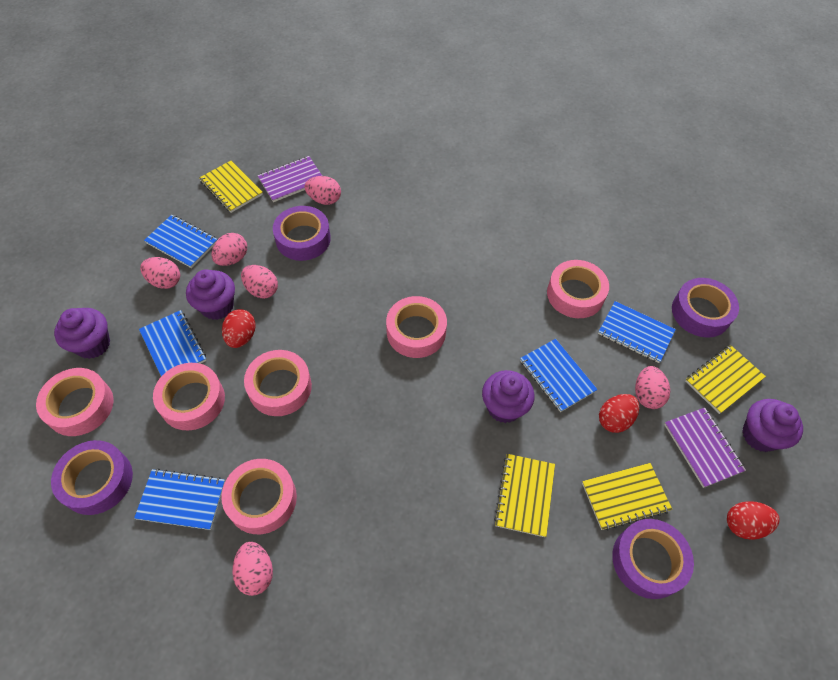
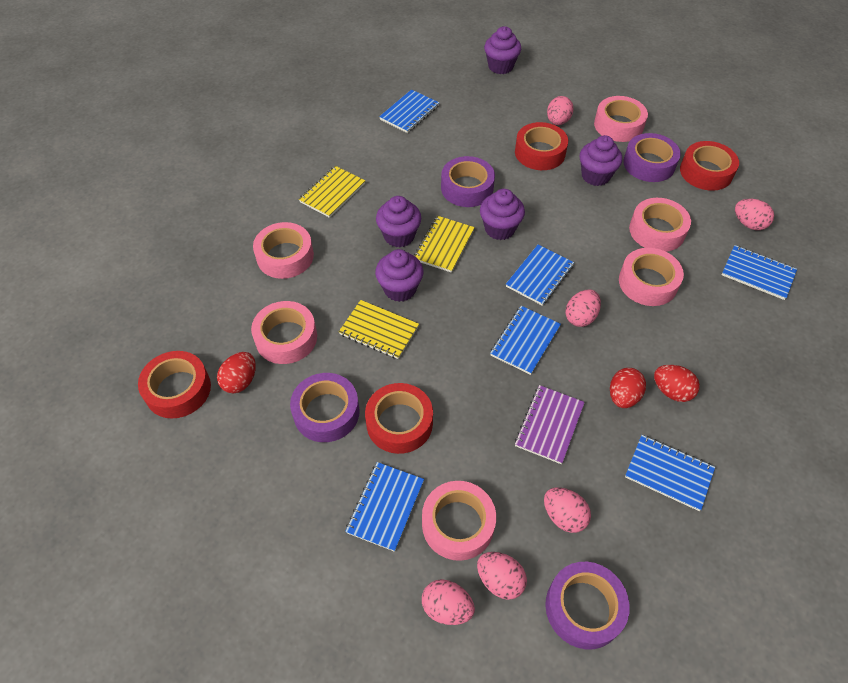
blue notebook: [134,469,225,530] [139,310,206,376] [144,215,218,268] [520,339,598,412] [598,301,676,363] = 5 -> [345,462,424,552] [379,89,439,133] [490,306,561,375] [506,244,574,306] [625,435,715,511] [722,245,797,300] = 6
purple cupcake: [54,308,110,359] [186,269,235,320] [482,370,534,423] [742,399,803,452] = 4 -> [375,249,423,302] [376,196,421,247] [480,189,525,240] [484,26,521,74] [580,135,622,186] = 5
purple notebook: [257,156,322,202] [664,408,746,488] = 2 -> [515,385,585,464] = 1
red tape: none = 0 -> [138,351,211,419] [365,383,433,454] [515,122,568,170] [680,141,739,191] = 4
yellow notebook: [199,161,263,213] [494,454,555,537] [582,463,672,530] [685,345,766,414] = 4 -> [299,166,365,218] [339,300,419,359] [414,216,475,273] = 3

